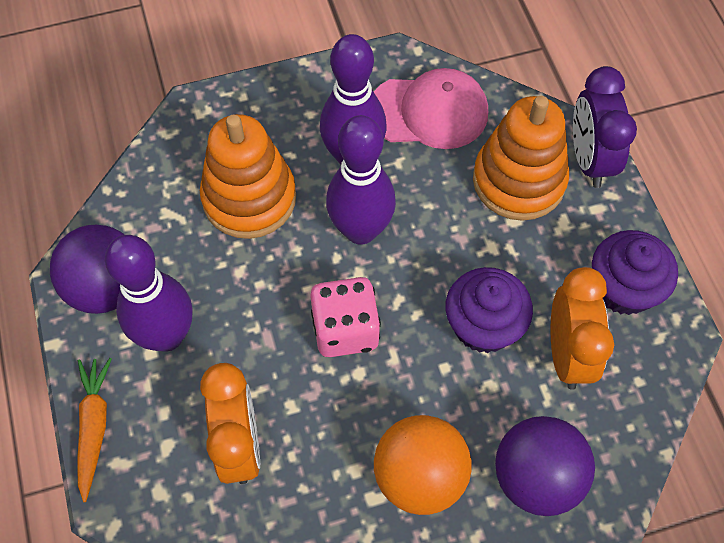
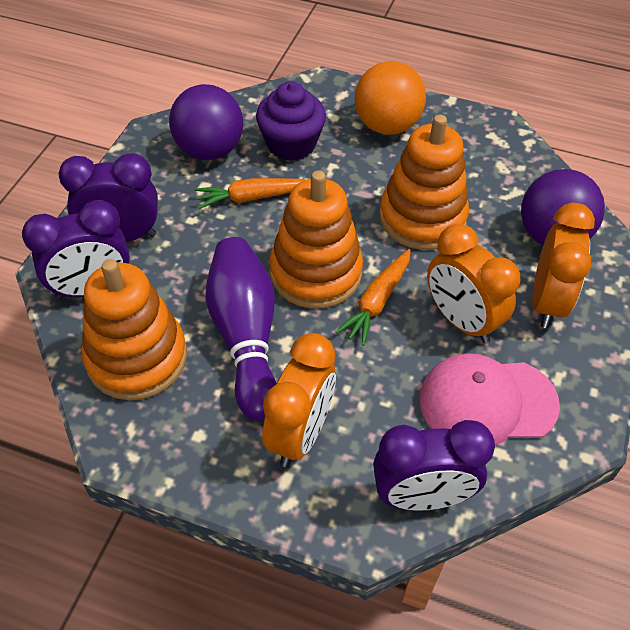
orange carrot: [77,358,112,502] = 1 -> [194,178,306,209] [336,249,411,346] = 2
orange clock: [200,363,260,484] [551,267,614,390] = 2 -> [262,333,336,467] [427,224,520,343] [532,202,595,328] = 3
orange stacking toy: [200,114,296,239] [473,96,569,221] = 2 -> [82,259,187,400] [269,170,363,309] [379,114,469,250] = 3
pink dice: [310,277,381,357] = 1 -> none = 0
purple bowling pin: [105,235,192,352] [320,34,386,165] [326,115,396,244] = 3 -> [205,237,277,420] = 1
purple clock: [573,66,637,188] = 1 -> [22,200,130,299] [59,153,158,242] [373,420,495,511] = 3
purple cupcake: [445,267,533,353] [592,230,678,315] = 2 -> [256,81,326,161] = 1

